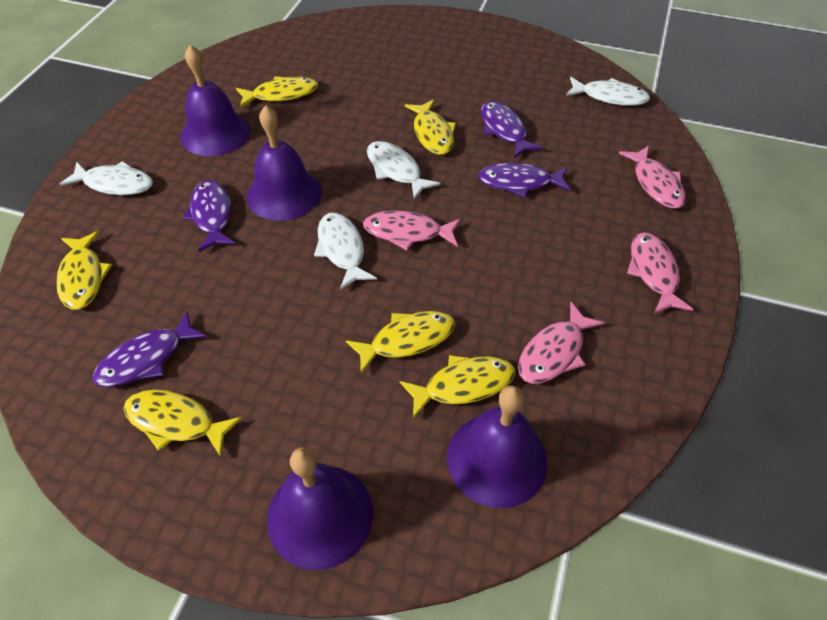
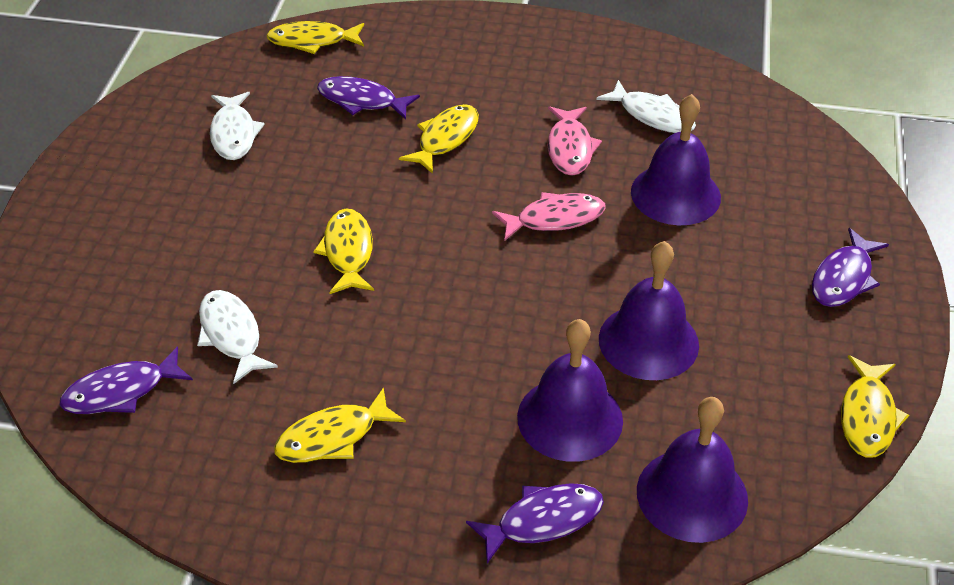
pink fish: [363,210,461,250] [518,302,605,384] [619,146,686,208] [627,232,694,314] = 4 -> [492,192,606,241] [548,106,602,176] = 2
white fish: [60,161,153,195] [314,213,377,290] [367,141,440,199] [566,77,650,106] = 4 -> [197,290,278,384] [210,92,265,160] [596,80,696,133] = 3
yellow fish: [56,231,112,309] [124,390,242,457] [236,76,318,108] [346,311,455,374] [400,355,515,419] [405,99,456,155] = 6 -> [266,21,364,54] [274,387,406,463] [313,208,374,294] [399,104,479,174] [841,355,909,458] = 5

